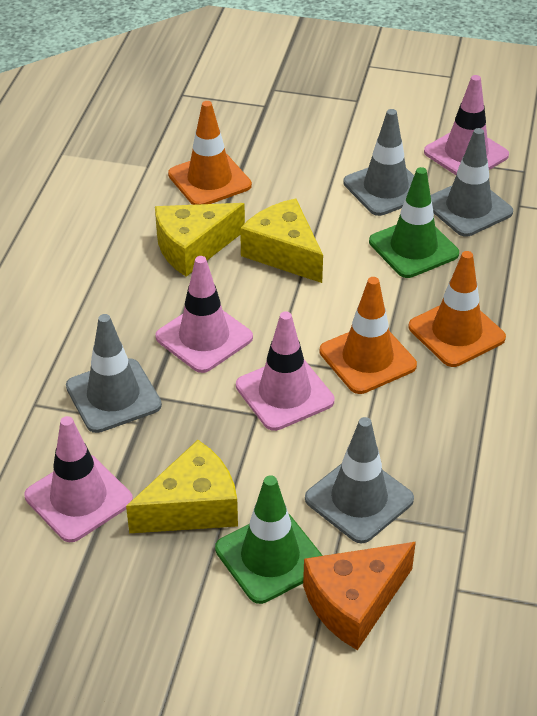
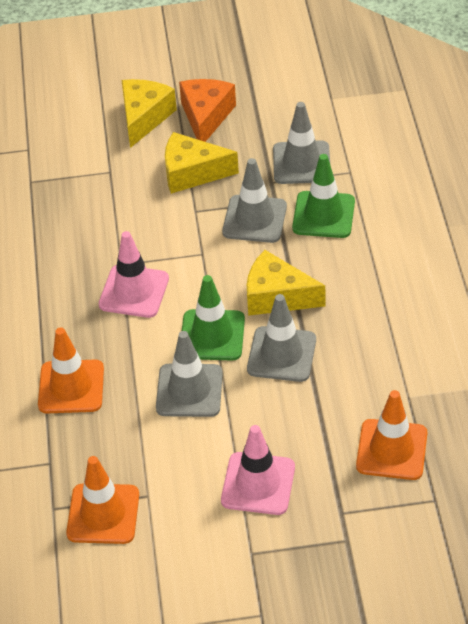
pink traffic cone: [25,416,133,542] [155,256,253,373] [236,311,335,431] [424,75,509,175] = 4 -> [99,231,169,318] [221,425,295,515] = 2

